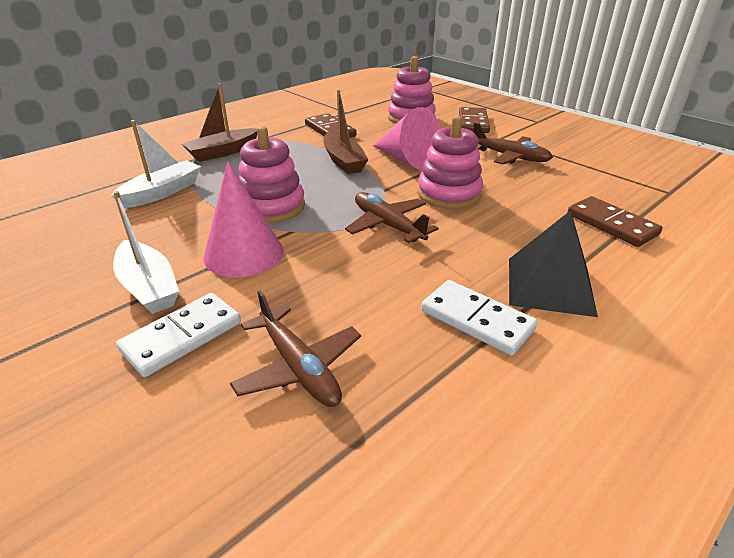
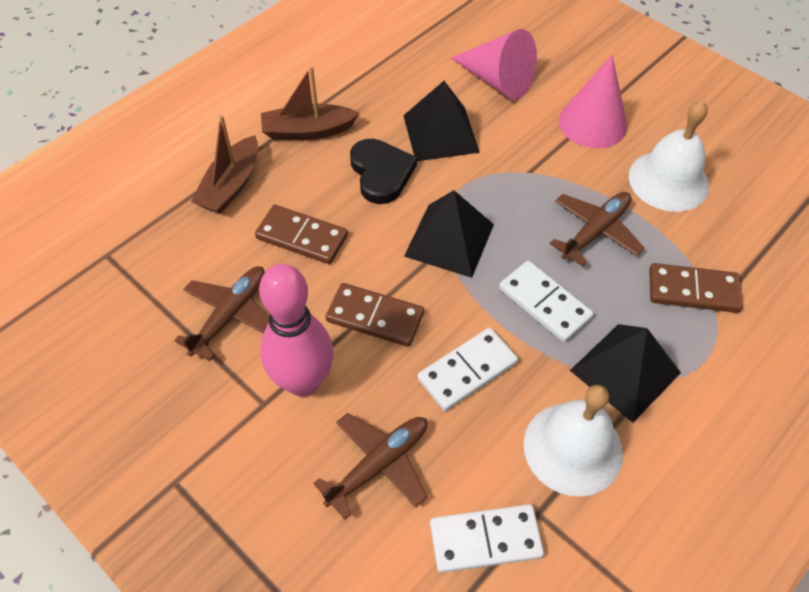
black heart: none = 0 -> [350,139,417,204] = 1
black pyramid: [509,210,598,317] = 1 -> [403,81,480,161] [404,190,494,278] [570,324,681,423] = 3
pink bowling pin: none = 0 -> [259,264,334,397] = 1
pink stacking toy: [239,126,305,223] [388,56,436,124] [417,116,483,209] = 3 -> none = 0
white bell: none = 0 -> [524,385,623,497] [629,100,709,212] = 2
white boat: [111,120,201,208] [113,191,179,314] = 2 -> none = 0
white domino: [116,293,241,377] [421,280,538,356] = 2 -> [418,328,518,411] [430,504,544,573] [499,261,594,342] = 3

